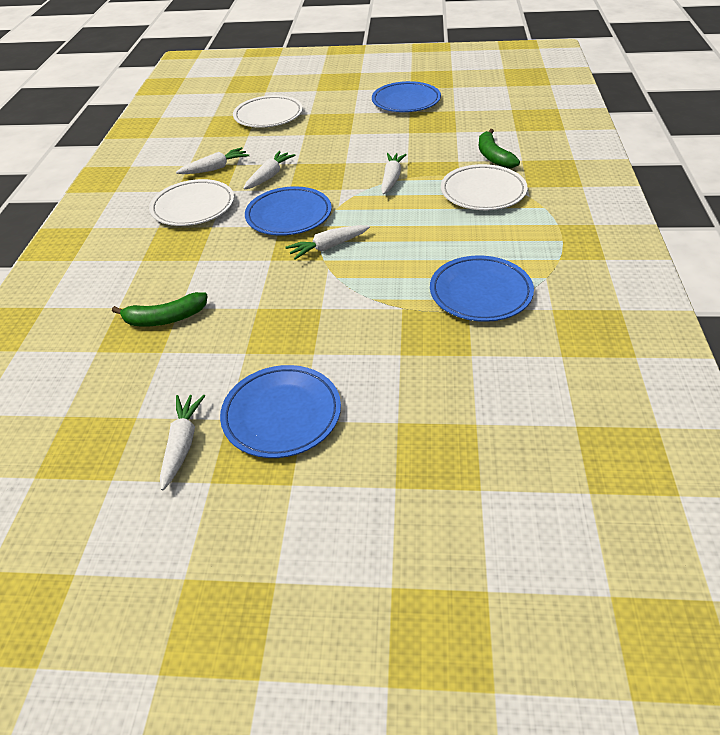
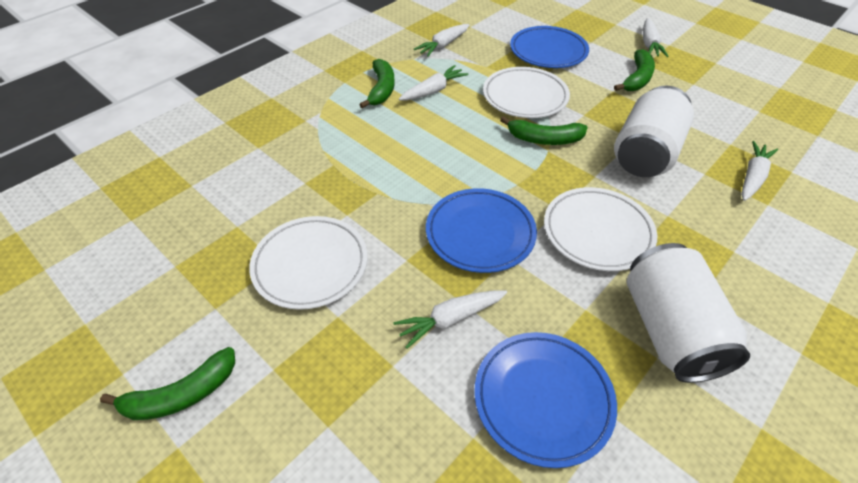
blue plate: [220,365,341,458] [245,186,332,236] [372,81,441,112] [430,255,534,322] = 4 -> [426,188,537,273] [474,332,617,468] [510,26,589,68] = 3
green banana: [112,292,208,327] [479,129,520,169] = 2 -> [100,347,235,420] [359,59,395,109] [500,116,588,145] [614,49,655,91] = 4
white can: none = 0 -> [614,86,694,177] [626,243,750,383] = 2

